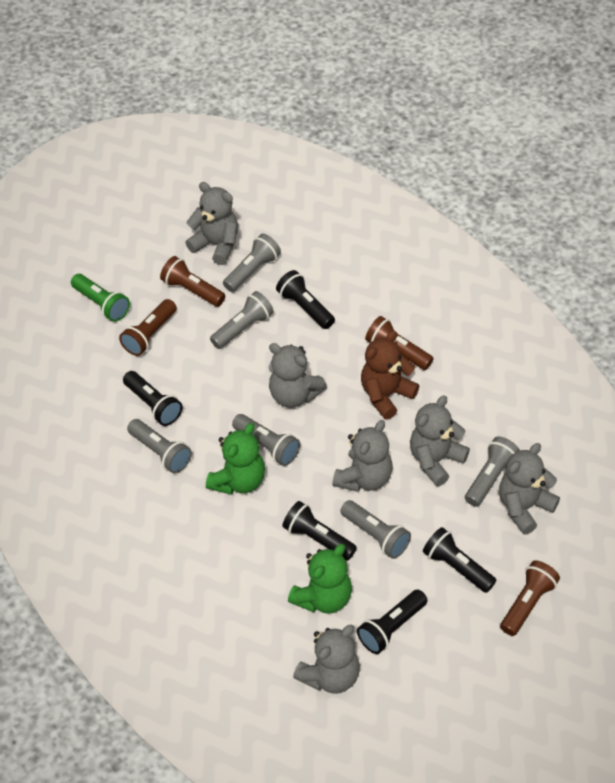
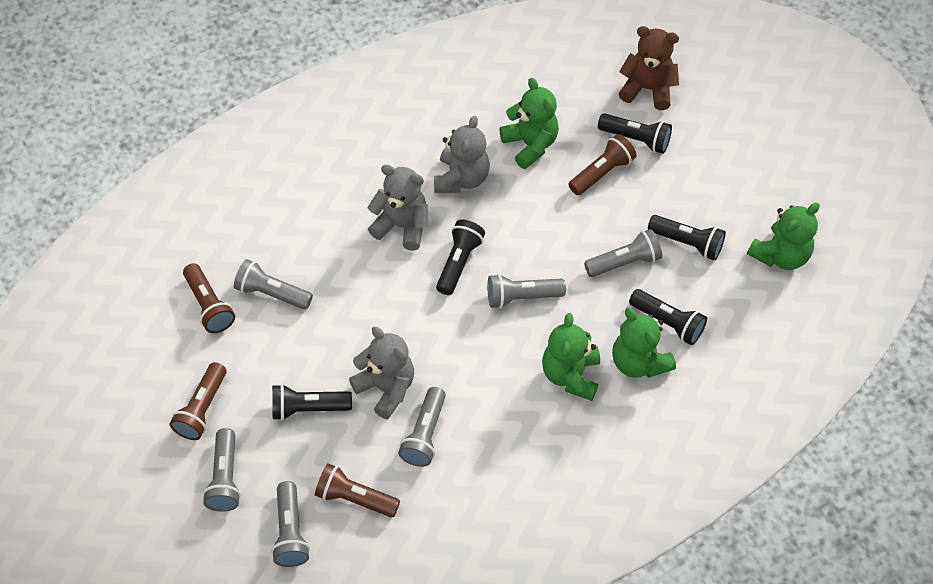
green flashlight: [71,274,130,322] = 1 -> none = 0
green teddy bear: [206,423,265,495] [288,544,352,614] = 2 -> [499,78,559,169] [542,313,600,401] [612,307,676,378] [747,202,820,270] = 4
grey teddy bear: [185,182,238,265] [269,343,327,408] [293,625,360,694] [333,420,393,492] [410,395,470,486] [499,443,560,534] = 6 -> [349,327,414,419] [367,164,428,251] [434,116,490,193] = 3

